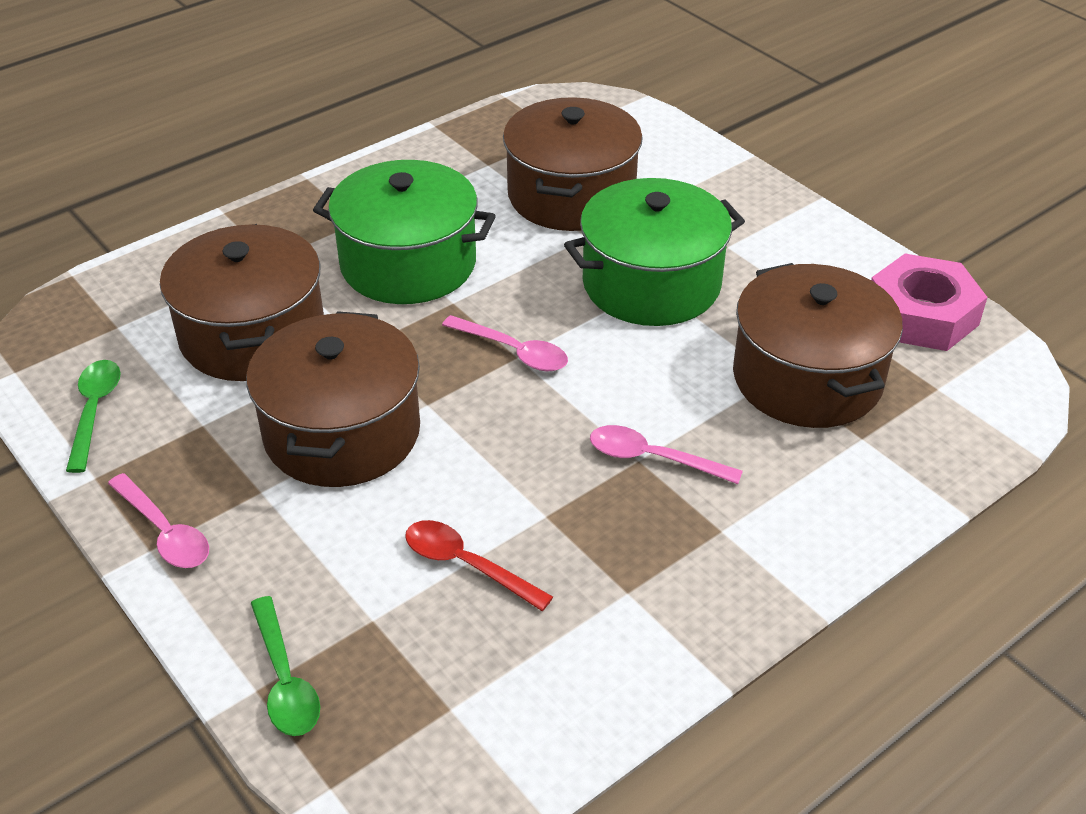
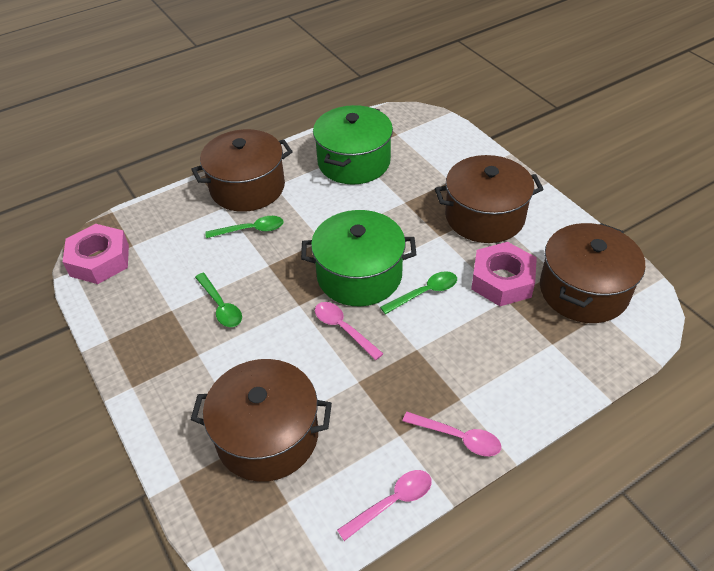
green spoon: [66,360,121,473] [251,596,320,736] = 2 -> [195,273,242,327] [205,216,284,238] [380,271,457,314] = 3
pink nut: [871,254,988,351] = 1 -> [63,224,129,284] [471,242,537,306] = 2
red spoon: [405,520,553,611] = 1 -> none = 0

